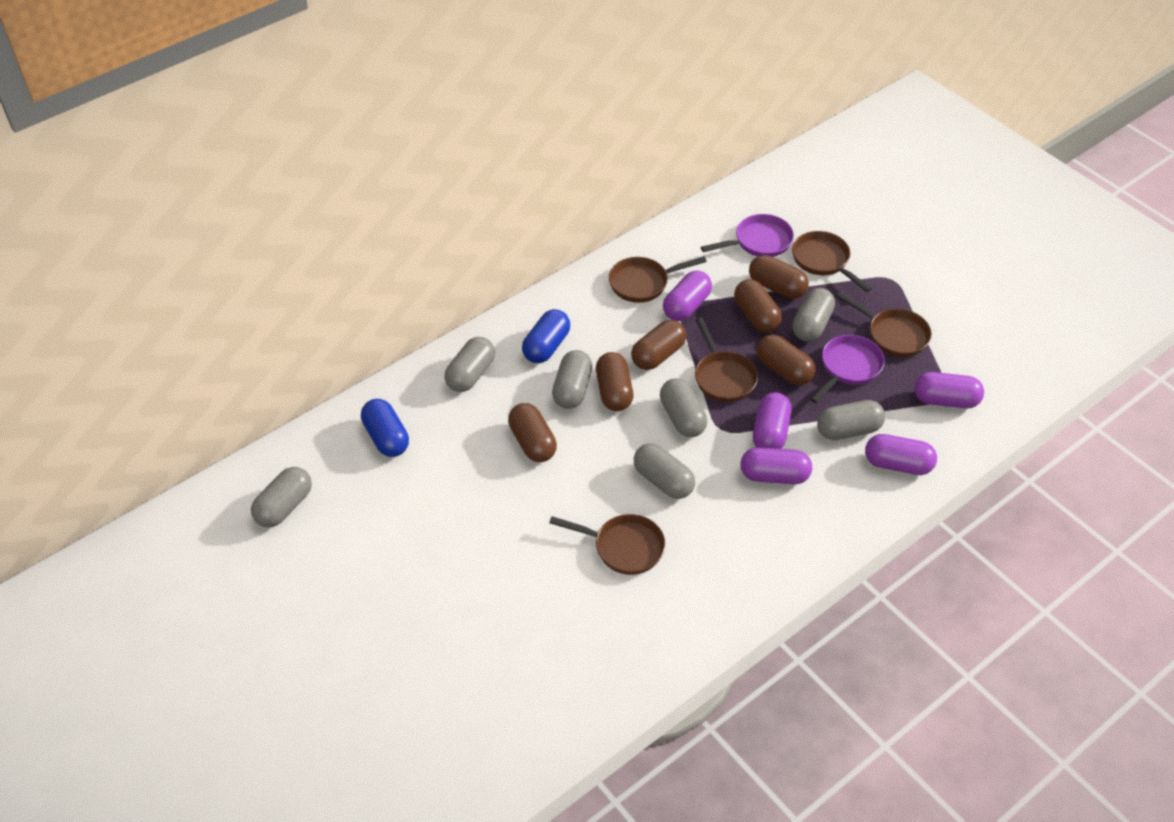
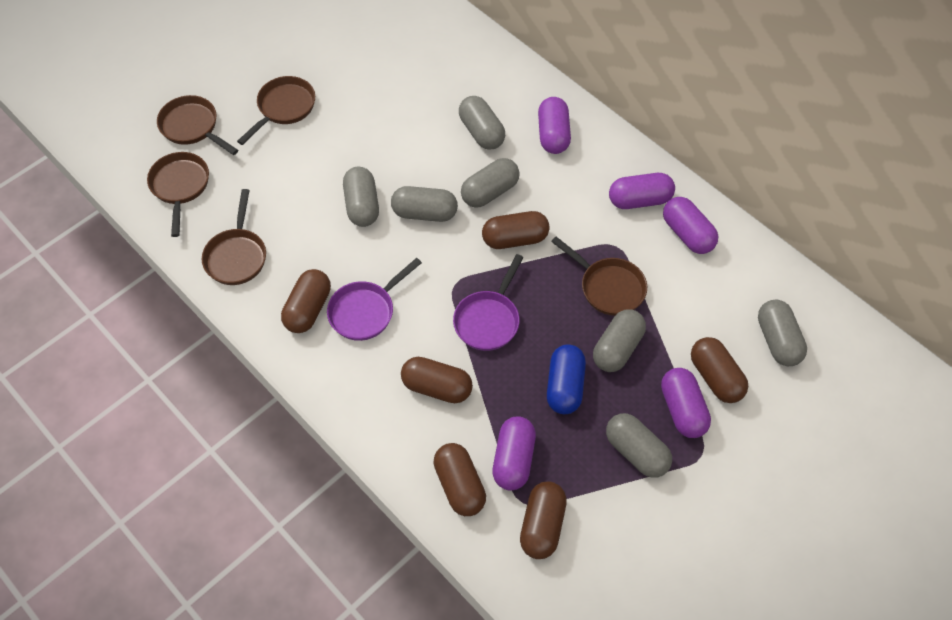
blue capsule: [361,399,409,457] [522,309,570,363] = 2 -> [547,345,586,414] = 1

